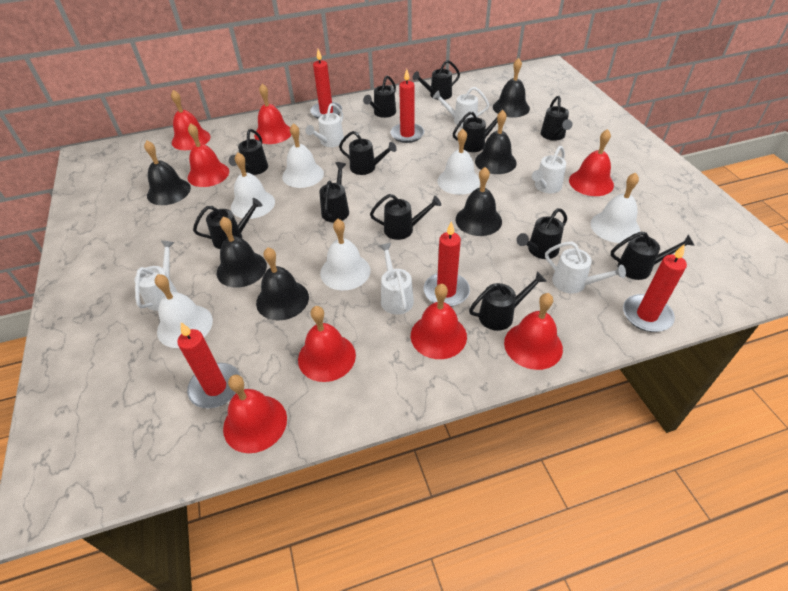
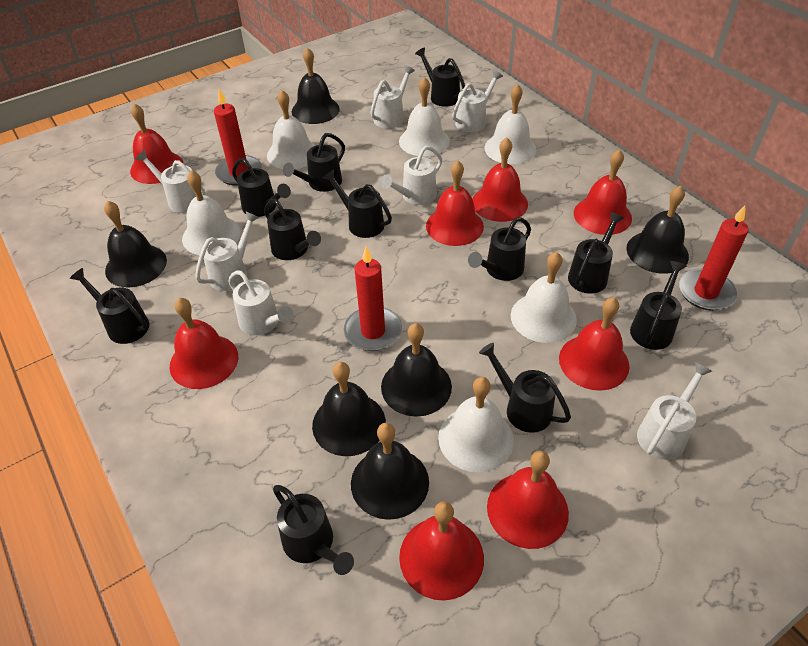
black watering can: [193,198,262,249] [229,129,268,175] [319,162,349,222] [339,131,397,175] [363,75,396,118] [370,194,441,240] [412,60,460,100] [453,108,508,152] [469,271,547,331] [516,208,567,259] [541,96,573,141] [610,231,695,280] = 12 -> [70,268,149,344] [232,158,291,217] [264,199,321,260] [273,485,354,575] [283,133,345,192] [323,169,392,238] [415,47,465,107] [468,217,531,281] [479,343,571,433] [568,212,624,293] [630,261,687,350] = 11
red candle: [178,322,240,408] [310,49,342,119] [391,69,424,143] [424,221,470,307] [623,244,687,332] = 5 -> [214,89,262,186] [344,247,402,351] [678,205,749,311] = 3
white watering can: [134,240,178,311] [305,103,344,147] [379,243,414,315] [433,87,489,127] [532,146,566,194] [545,242,626,294] = 6 -> [135,150,205,213] [195,212,260,291] [228,270,294,335] [371,65,415,129] [380,146,442,205] [452,70,503,132] [637,362,712,460] = 7

